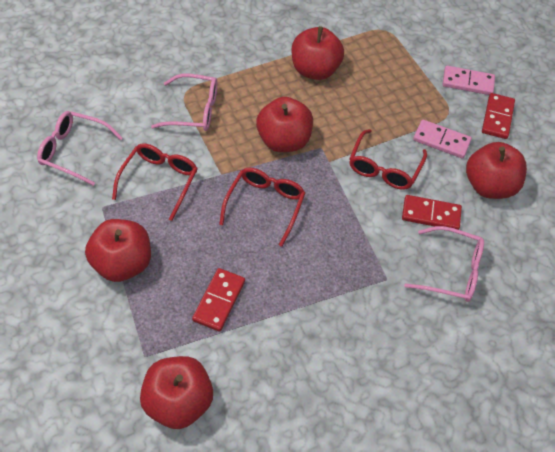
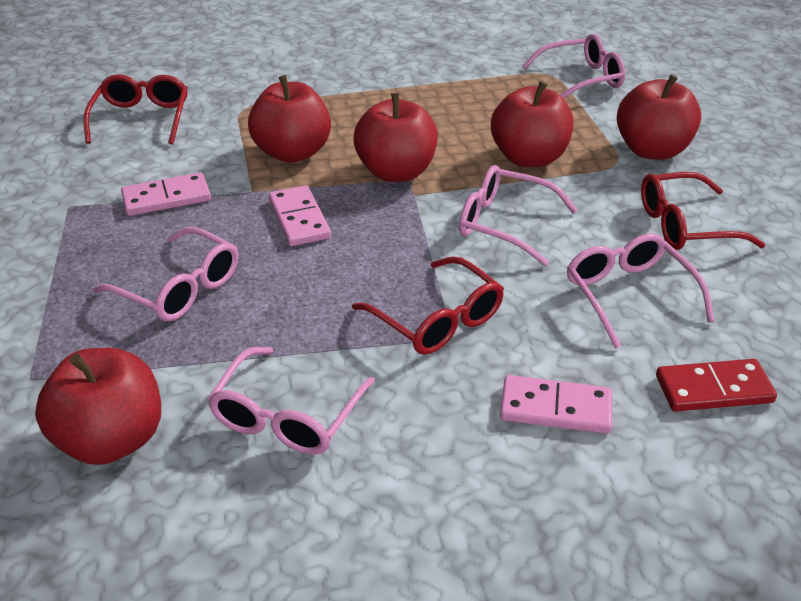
pink domino: [413,120,472,159] [443,66,495,95] = 2 -> [121,173,211,216] [269,185,331,246] [500,375,612,434] = 3
pink glasses: [37,111,123,186] [151,74,217,131] [404,226,484,302] = 3 -> [93,227,238,321] [208,347,375,455] [459,165,577,266] [523,34,625,98] [567,233,714,349] = 5
red domino: [192,268,245,332] [402,195,462,230] [482,93,515,139] = 3 -> [656,359,777,412] = 1

